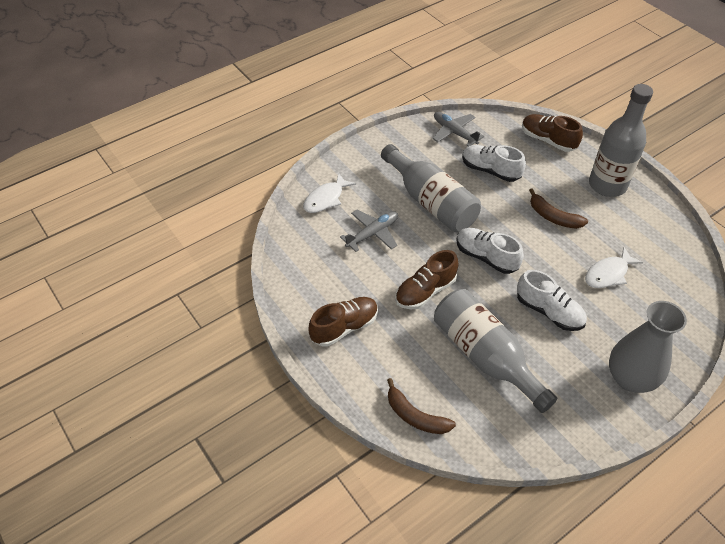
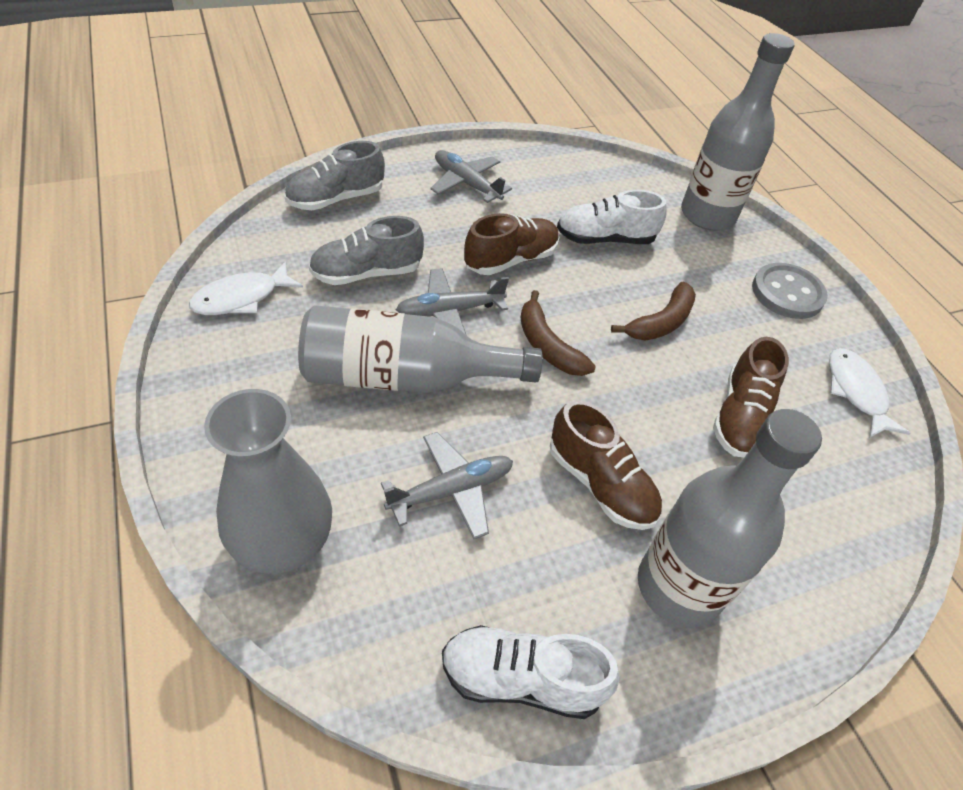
grey button: none = 0 -> [752,263,828,319] = 1
grey plane: [340,210,398,252] [433,112,484,146] = 2 -> [381,432,513,539] [396,268,509,336] [430,150,512,203] = 3
grey shoe: none = 0 -> [285,141,385,210] [309,216,424,285] = 2
white shoe: [456,228,524,274] [462,145,526,182] [517,270,587,331] = 3 -> [442,625,620,719] [557,190,667,244] = 2

